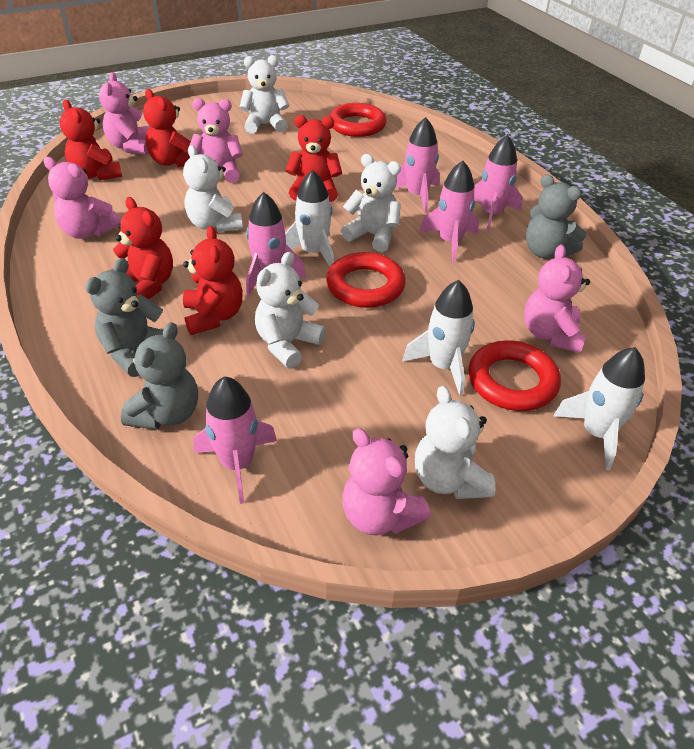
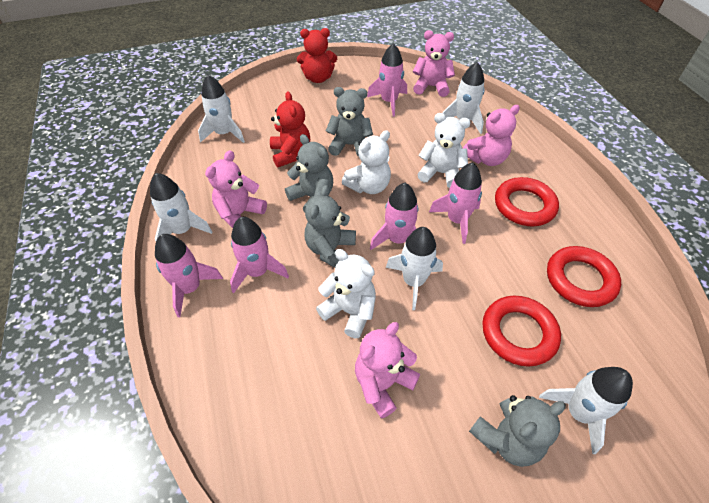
grey teddy bear: [85,258,163,377] [121,322,198,430] [526,174,586,259] = 3 -> [285,134,333,212] [305,185,356,268] [326,87,373,157] [469,395,566,467] = 4
pink teddy bear: [43,157,121,239] [99,72,150,155] [187,98,243,183] [342,428,431,536] [524,245,590,353] = 5 -> [205,150,267,228] [355,322,420,418] [413,30,455,97] [463,105,520,166] = 4
red teddy bear: [60,99,122,181] [111,197,173,299] [143,89,191,167] [183,226,243,335] [285,115,342,202] = 5 -> [270,91,310,167] [297,28,337,83] = 2
white rocket: [285,170,334,267] [402,280,475,396] [553,347,645,470] = 3 -> [150,173,212,241] [198,75,245,143] [386,227,443,310] [443,62,485,134] [539,367,633,454] = 5
white teddy bear: [183,145,243,232] [240,55,289,134] [255,252,326,369] [341,154,401,252] [415,386,496,499] = 5 -> [316,249,376,338] [342,130,391,194] [417,113,471,188] = 3

